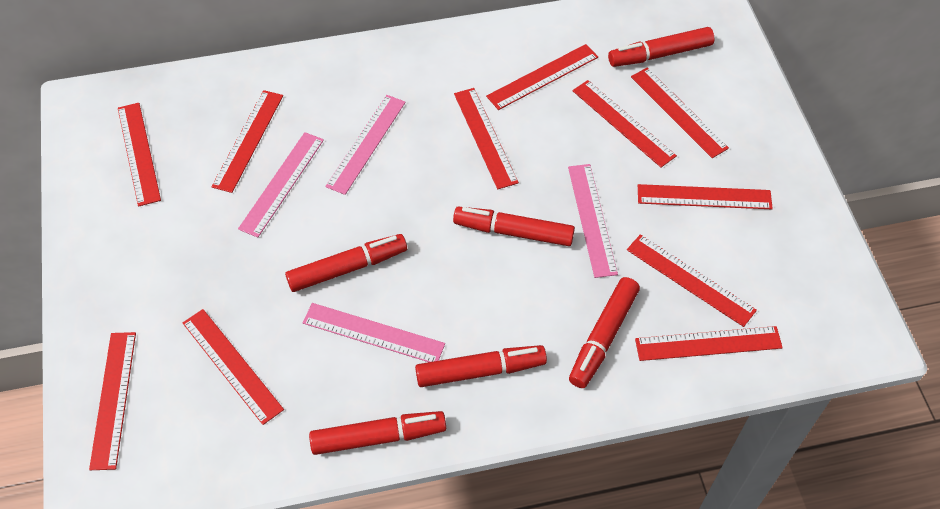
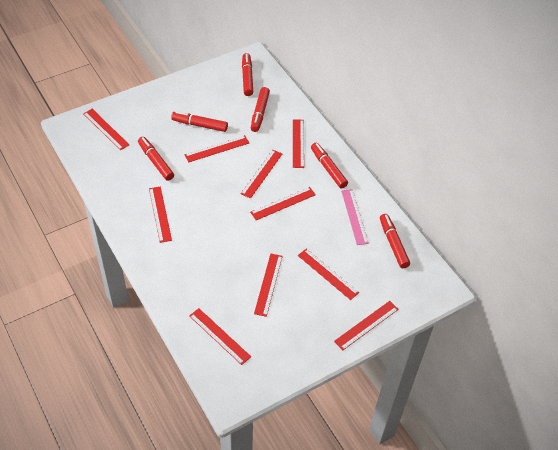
pink ruler: [238,132,324,237] [303,303,445,362] [325,95,406,195] [568,164,618,278] = 4 -> [341,189,369,245] = 1
red ruler: [89,332,136,470] [118,103,161,207] [182,309,284,425] [211,90,283,193] [454,88,519,189] [486,44,598,110] [573,80,677,167] [627,234,757,327] [631,67,729,158] [635,326,783,361] [638,184,773,209] = 11 -> [83,109,129,150] [149,187,172,243] [184,135,249,162] [189,308,251,365] [241,150,282,199] [250,187,316,220] [254,254,283,317] [293,119,304,168] [298,249,359,300] [334,301,399,350] = 10

